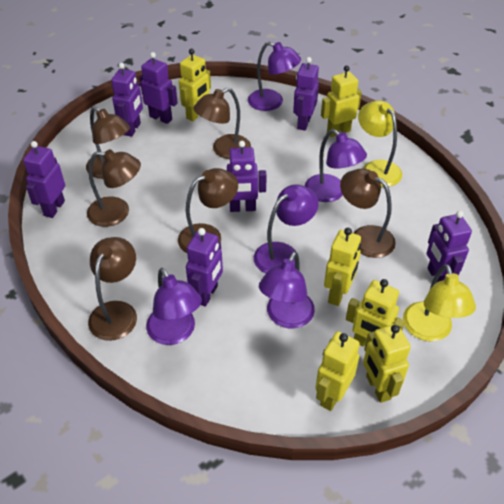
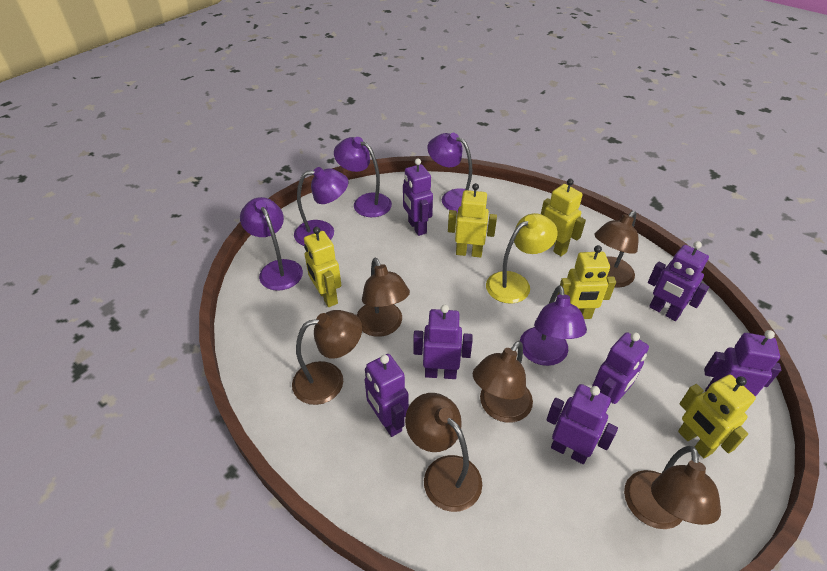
yellow lamp: [358,100,402,187] [403,264,476,341] = 2 -> [486,213,558,304] = 1
yellow robot: [179,49,211,121] [316,332,360,411] [321,65,362,137] [324,228,361,306] [346,279,405,347] [363,324,411,403] = 6 -> [304,227,341,307] [448,183,497,258] [541,179,586,256] [558,245,616,319] [678,375,756,458] = 5

